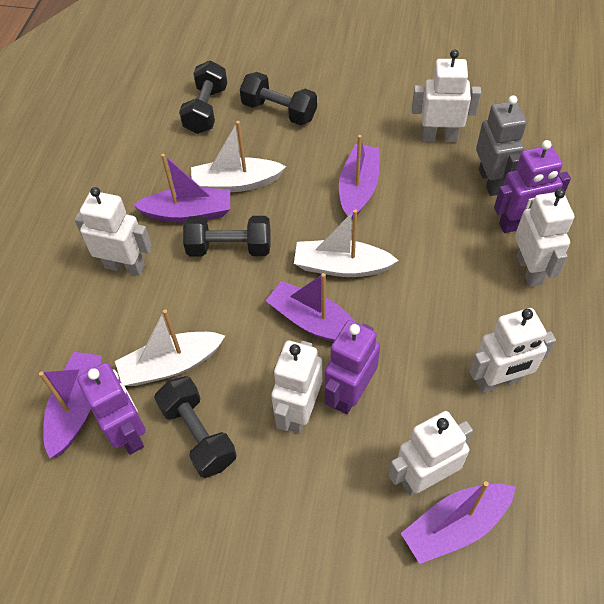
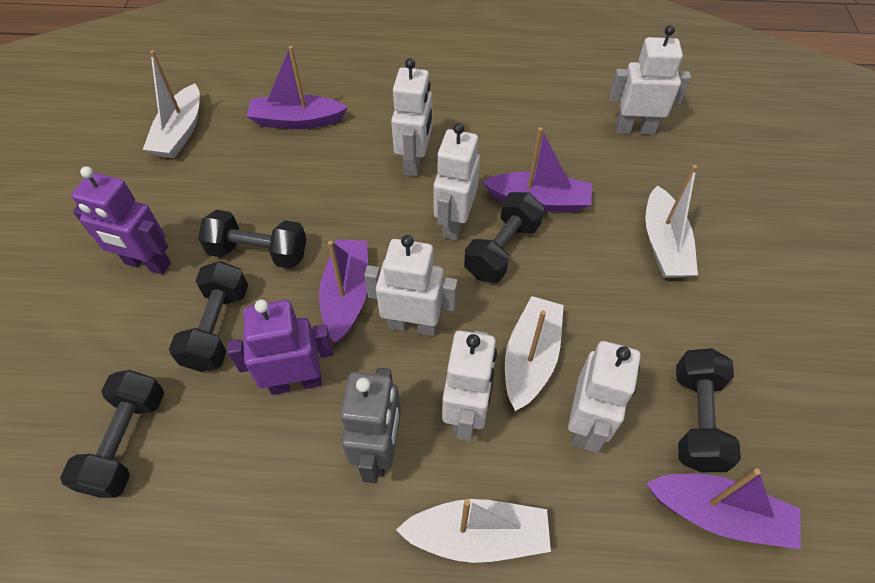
black dumbbell: [154,376,237,478] [179,61,227,134] [183,216,270,257] [240,72,317,125] = 4 -> [60,370,164,498] [169,261,248,372] [198,210,306,269] [464,192,544,283] [676,348,741,472] = 5
purple boat: [39,352,102,458] [133,154,230,222] [266,273,355,342] [339,135,380,219] [401,481,516,564] = 5 -> [247,46,348,129] [319,239,368,343] [482,127,592,212] [646,469,801,549] = 4
purple robot: [77,362,146,455] [325,320,380,414] [494,140,571,233] = 3 -> [71,166,171,274] [227,300,334,395] = 2
white boat: [115,309,225,386] [191,121,286,192] [294,209,399,277] = 3 -> [143,50,200,158] [396,499,551,563] [505,296,564,411] [645,165,698,278] = 4

